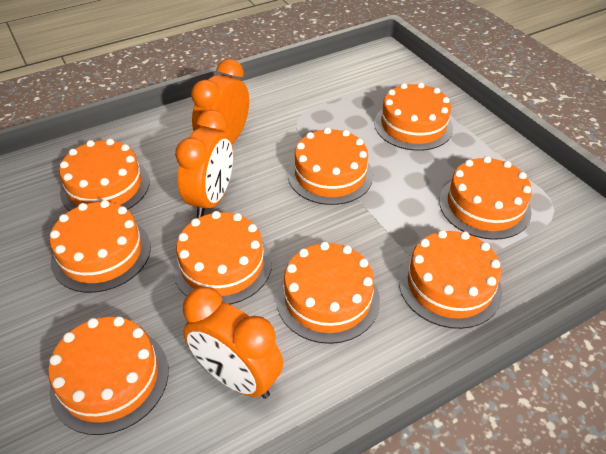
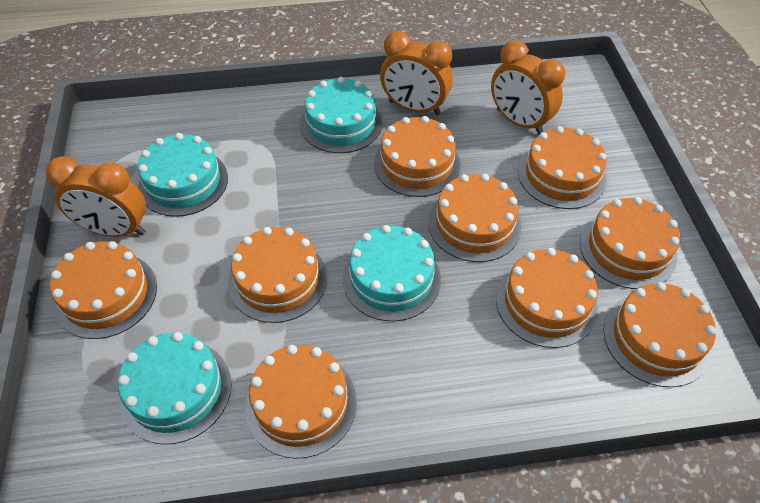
turquoise cake: none = 0 -> [118,332,231,444] [138,133,228,217] [300,77,382,153] [343,225,441,321] = 4

